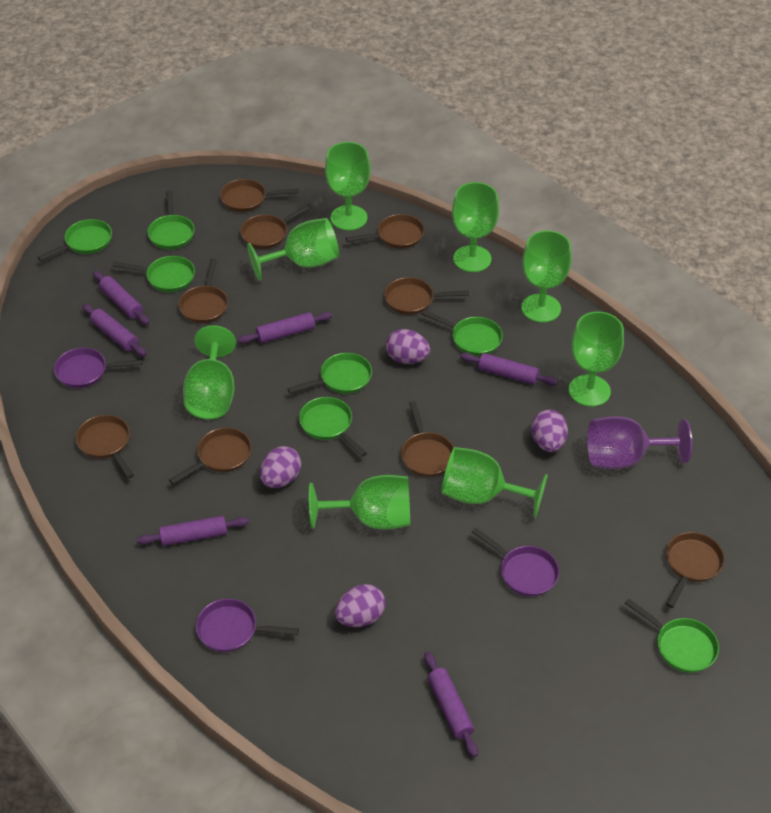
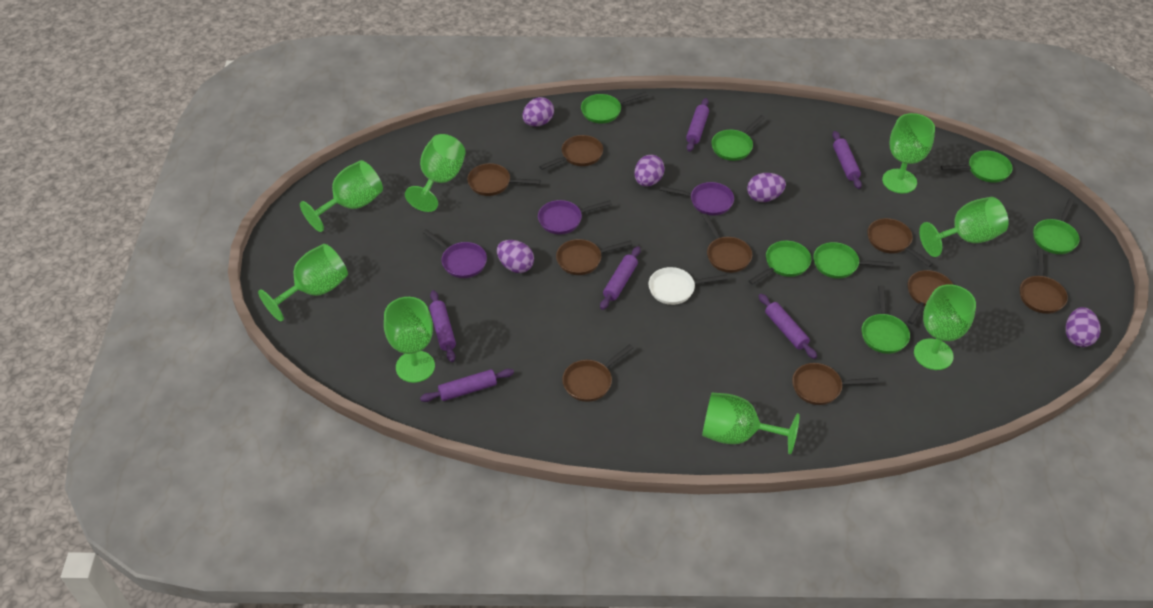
purple egg: [260,446,301,488] [335,584,386,627] [386,329,430,364] [531,410,568,452] = 4 -> [497,240,534,273] [523,97,554,127] [634,155,665,187] [747,173,786,202] [1066,307,1100,347] = 5
purple goblet: [587,416,692,469] = 1 -> none = 0
white pan: none = 0 -> [648,267,728,305] = 1

